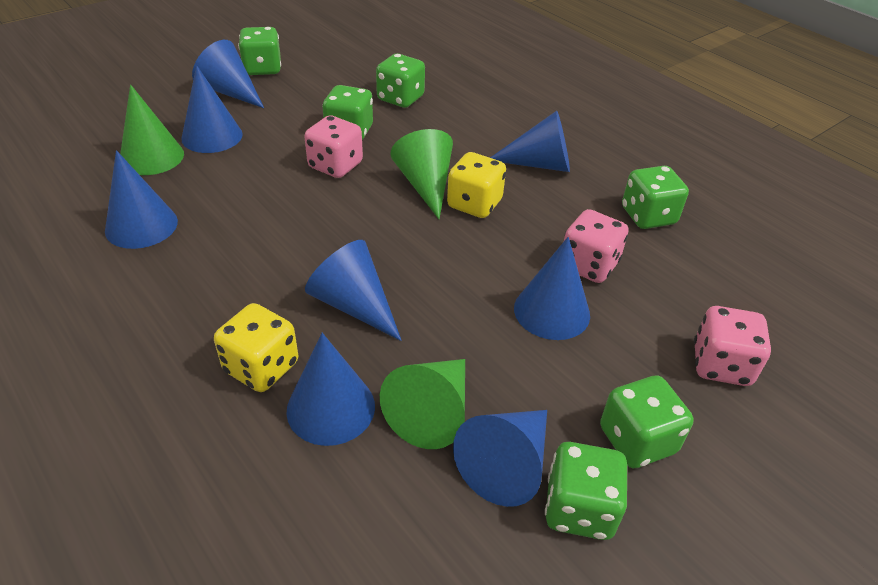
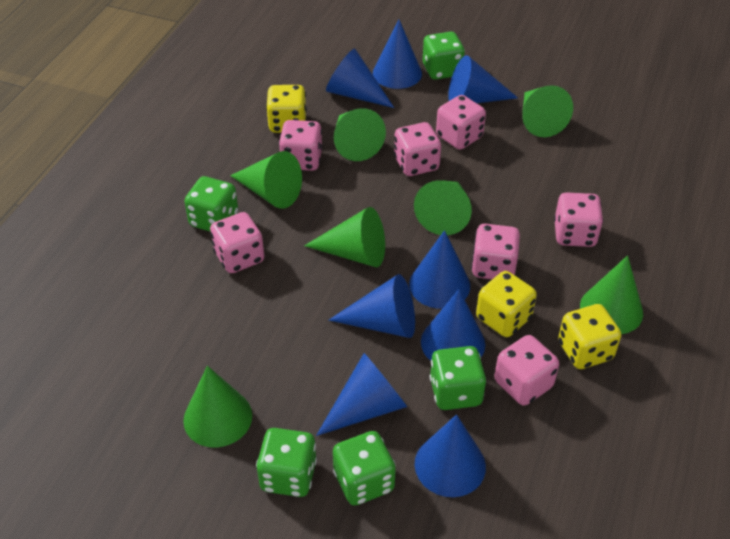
green cone: [120,85,184,175] [380,359,465,449] [390,129,453,219] = 3 -> [183,366,252,447] [230,151,302,209] [304,207,385,267] [334,108,386,161] [414,180,472,235] [522,85,573,137] [580,255,643,334] = 7
green dice: [238,27,281,75] [322,85,373,140] [376,54,425,108] [545,442,627,540] [600,375,694,468] [622,166,689,229] = 6 -> [185,176,238,232] [256,428,317,497] [333,431,396,505] [423,32,465,80] [430,346,486,410] = 5
pink dice: [304,115,363,178] [564,209,628,283] [694,306,771,386] = 3 -> [210,212,264,273] [279,120,323,171] [394,122,441,176] [436,95,486,150] [471,224,520,279] [494,335,559,405] [554,192,604,247] = 7
yellow dice: [214,303,298,392] [447,152,506,218] = 2 -> [266,85,307,133] [476,271,537,337] [558,304,621,369] = 3

